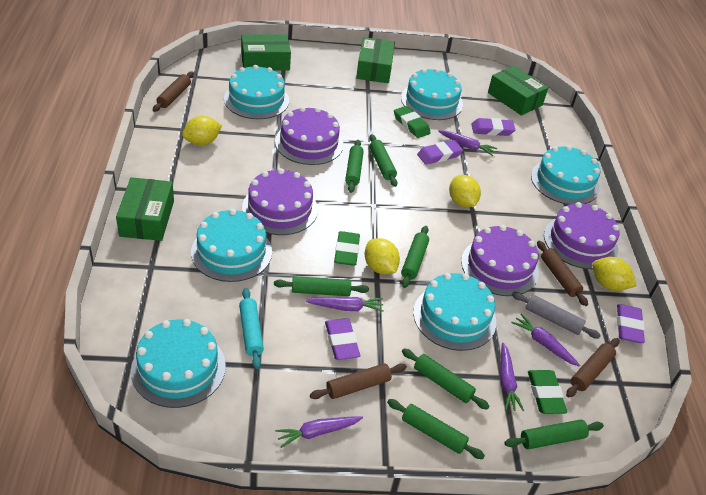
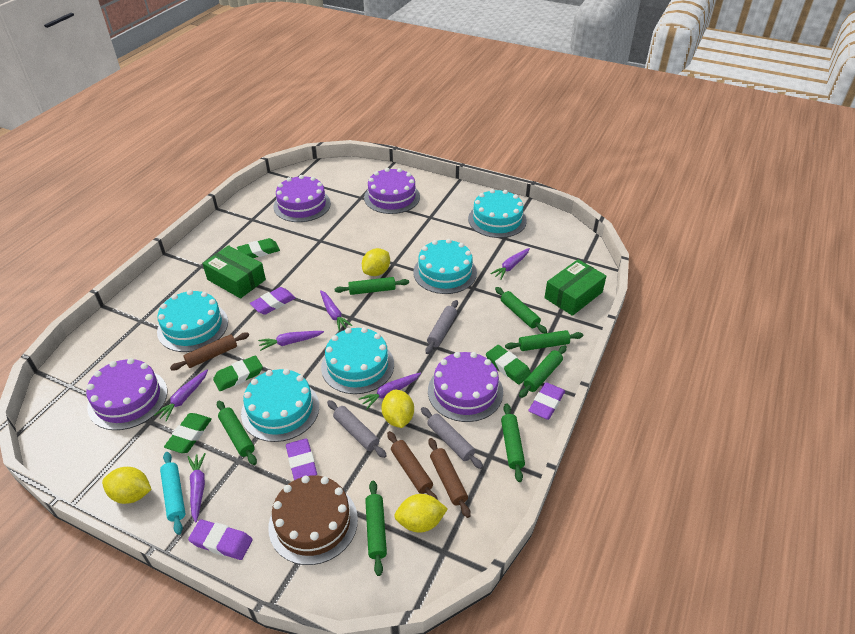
brown cake: none = 0 -> [268,476,358,565] = 1
brown rolling pin: [153,71,194,112] [310,363,407,399] [537,241,588,306] [566,338,619,397] = 4 -> [170,332,249,370] [387,431,438,500] [428,438,471,518] = 3
green box: [116,177,174,241] [241,34,291,71] [356,37,395,83] [488,66,548,116] = 4 -> [202,245,266,299] [544,259,606,316] = 2
green eraser: [334,231,360,266] [394,106,431,138] [528,370,567,414] = 3 -> [164,413,212,453] [213,355,263,391] [237,238,280,258] [486,345,531,384] = 4
grey rolling pin: [512,292,601,338] = 1 -> [327,400,387,458] [421,407,483,469] [425,300,458,354] = 3
purple carrot: [275,416,363,448] [306,297,384,312] [438,130,497,156] [500,343,524,411] [511,313,580,367] = 5 -> [154,369,208,422] [188,453,206,523] [258,331,324,351] [320,290,352,331] [359,373,421,409] [490,248,530,280] = 6
turquoise cake: [131,319,226,408] [191,209,272,282] [224,65,289,119] [401,68,463,120] [413,273,496,351] [531,145,600,205] = 6 -> [157,290,228,352] [241,369,319,442] [321,327,394,394] [413,239,477,294] [468,189,527,238] = 5

